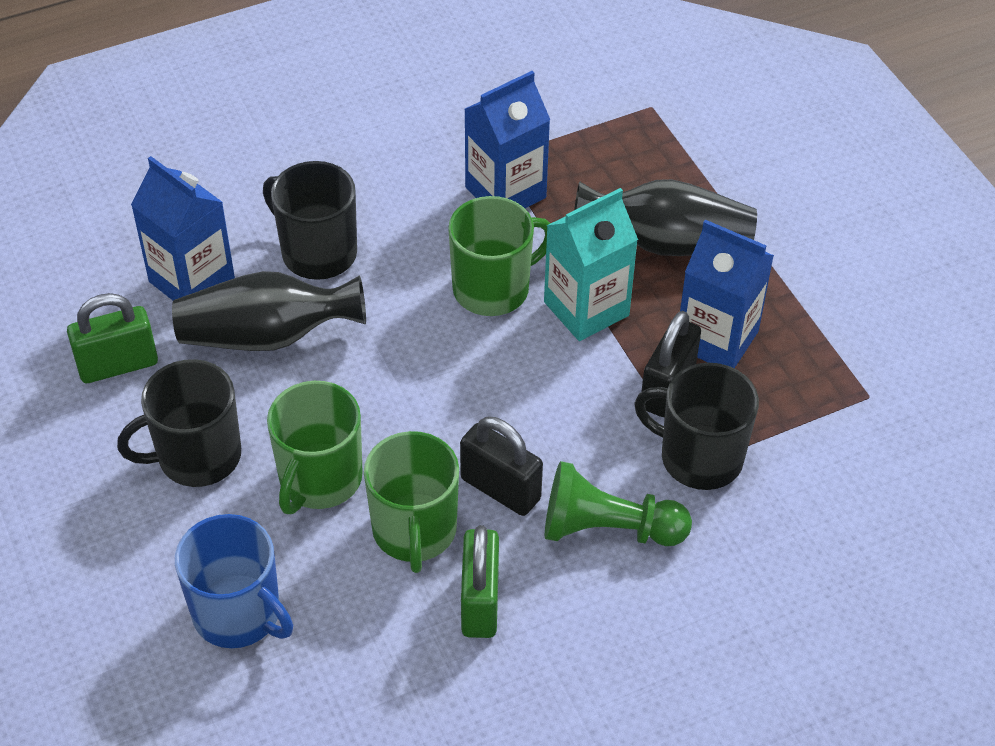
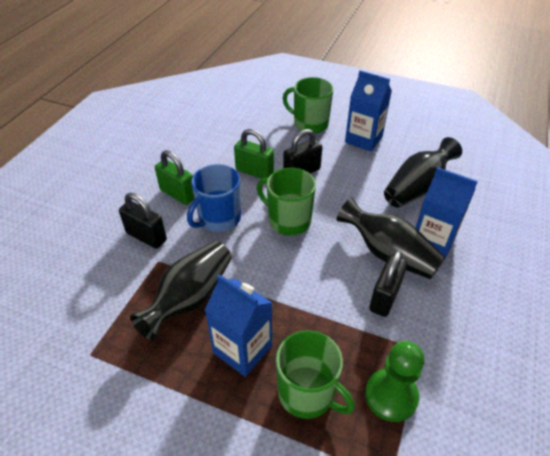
black mug: [117,359,241,487] [263,161,357,280] [634,363,759,490] = 3 -> none = 0
black padlock: [460,416,543,516] [641,311,701,417] = 2 -> [119,193,167,249] [283,129,322,173] [369,251,407,317] = 3
black vase: [172,271,366,351] [574,179,757,256] = 2 -> [130,241,231,340] [337,198,445,279] [384,137,462,207] = 3
turquoise carton: [544,188,638,341] = 1 -> none = 0

